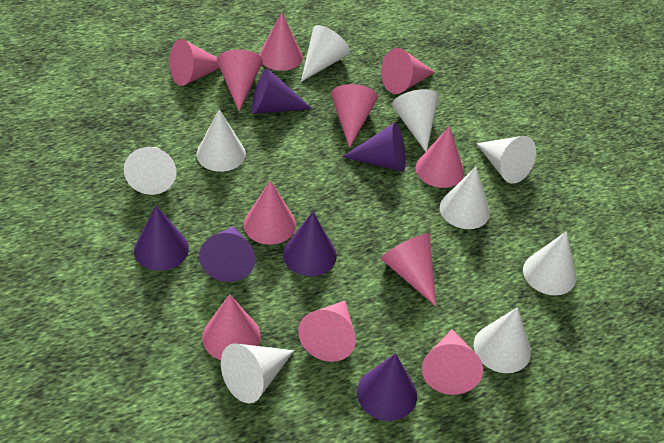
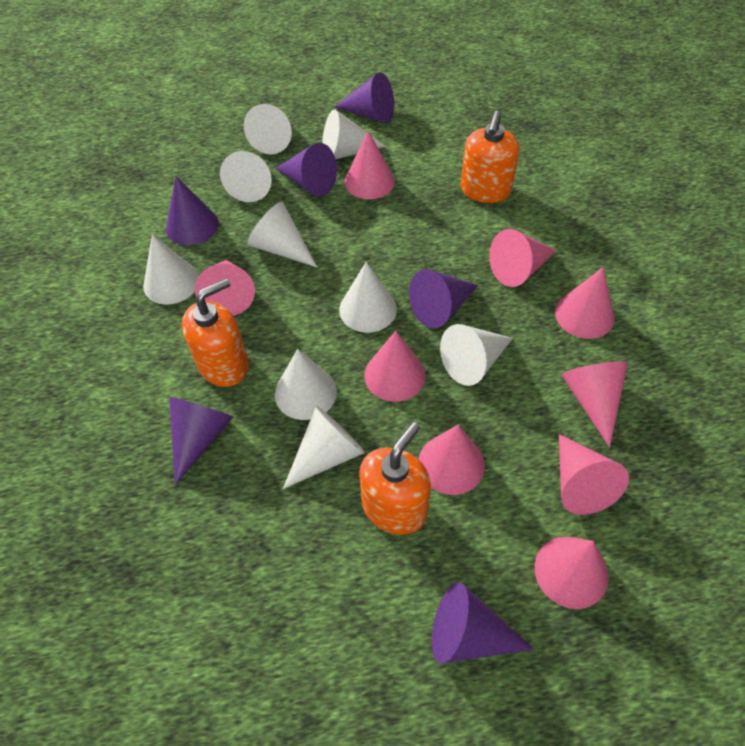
orange soap dispenser: none = 0 -> [182,278,249,387] [359,422,431,535] [461,111,519,203] = 3
pink cone: [169,39,219,86] [202,294,261,360] [217,49,263,111] [244,180,296,245] [259,12,303,71] [298,301,356,362] [331,84,378,148] [381,48,435,94] [381,233,436,306] [416,126,464,188] [422,329,483,395] = 11 -> [195,260,255,316] [345,130,395,199] [365,331,426,402] [418,425,485,495] [489,229,556,287] [535,537,609,609] [555,267,614,339] [559,434,629,515] [561,361,628,447] = 9

